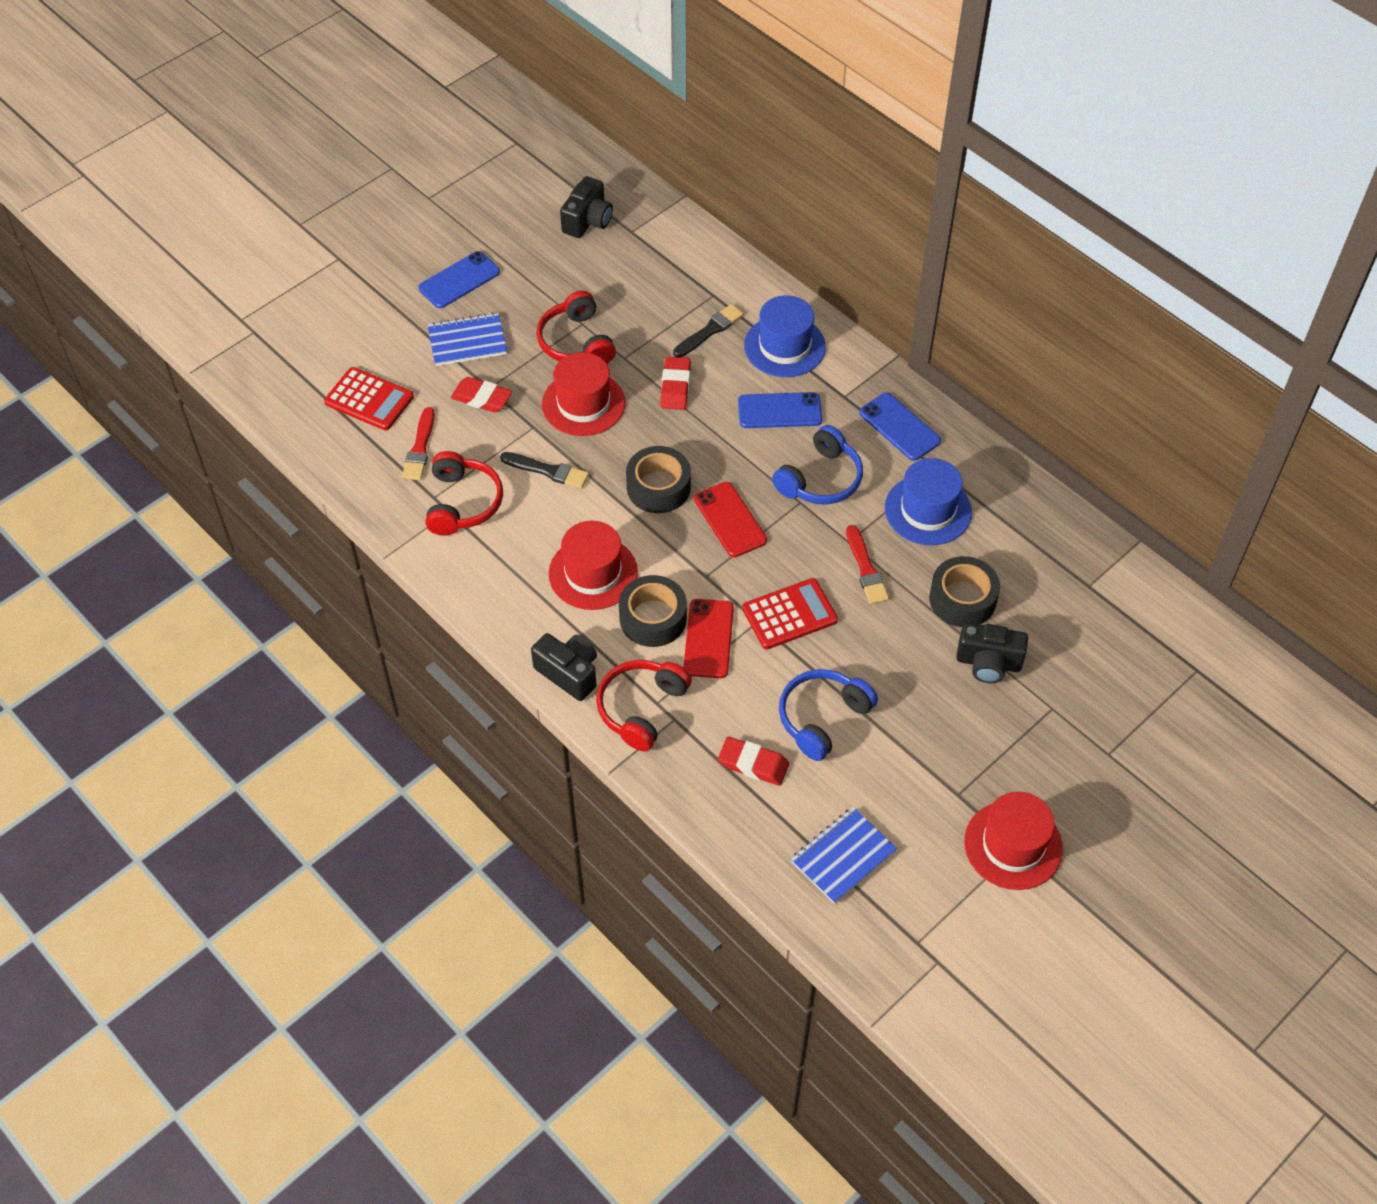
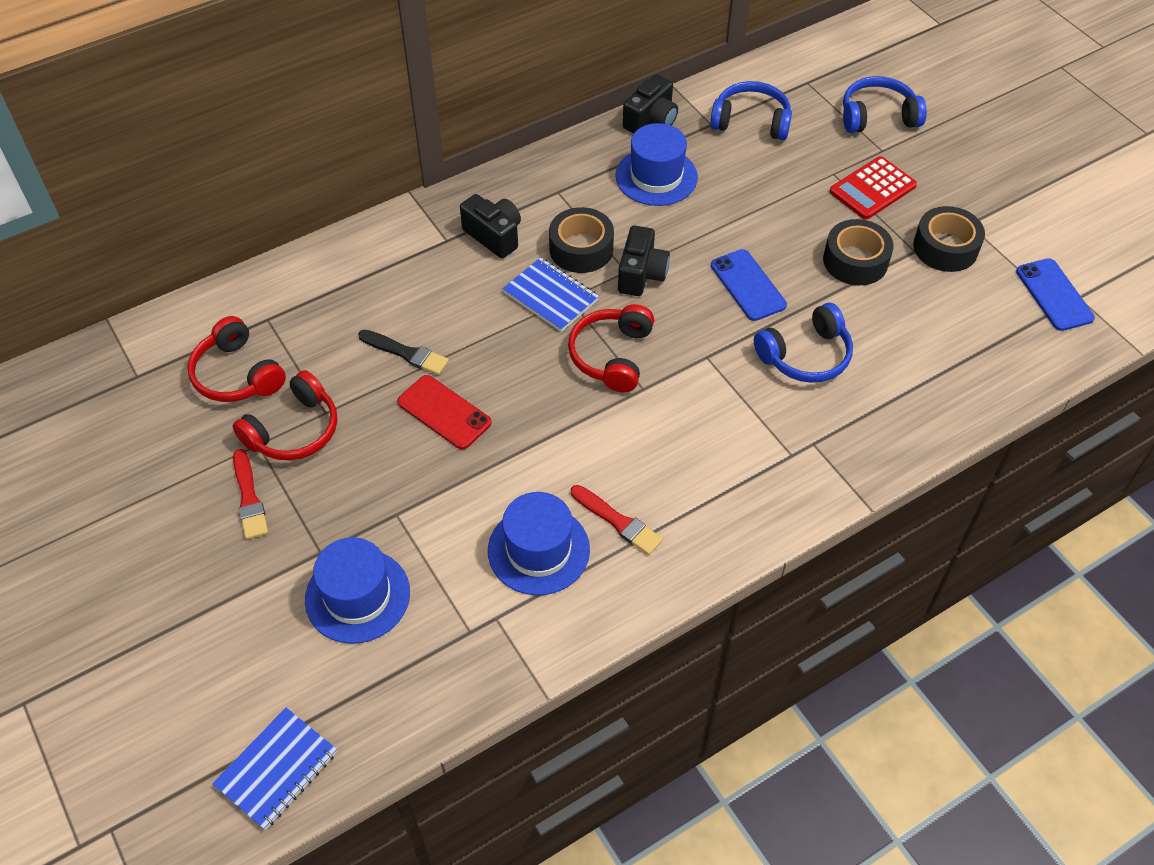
black brush: [500,452,589,489] [673,304,744,357] = 2 -> [358,330,449,375] = 1
blue hat: [744,295,826,377] [885,458,972,545] = 2 -> [305,537,410,644] [488,492,590,595] [615,123,698,206] = 3
blue headphones: [772,425,863,505] [779,669,878,761] = 2 -> [710,81,792,140] [754,303,853,383] [843,76,927,133] = 3
blue phone: [419,251,500,308] [738,392,822,428] [859,393,941,461] = 3 -> [711,249,787,321] [1016,258,1095,331] = 2
red calculator: [324,367,414,430] [742,578,838,649] = 2 -> [830,156,917,220] = 1
red eraser: [451,377,512,413] [660,357,691,410] [718,737,789,786] = 3 -> none = 0
red hat: [542,352,625,436] [549,521,638,610] [964,792,1063,890] = 3 -> none = 0
red phone: [683,599,734,678] [694,482,767,557] = 2 -> [397,375,492,449] = 1

